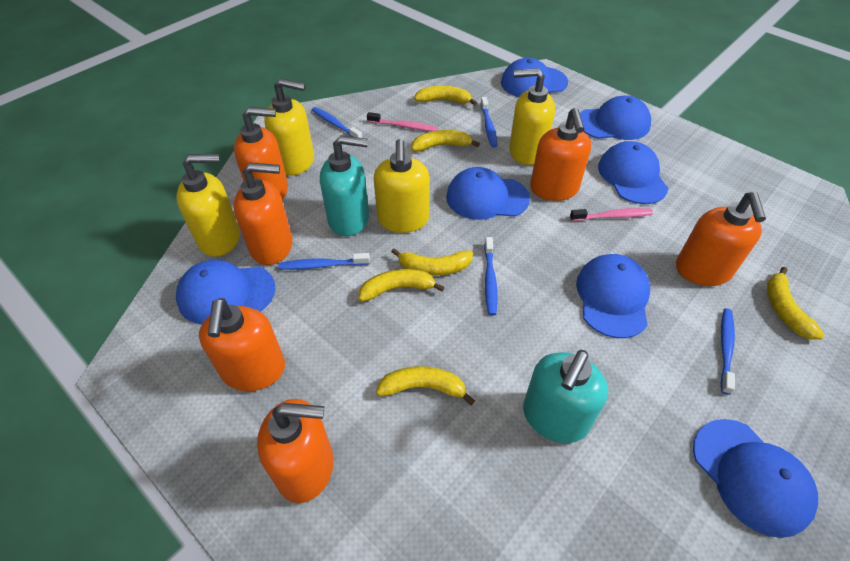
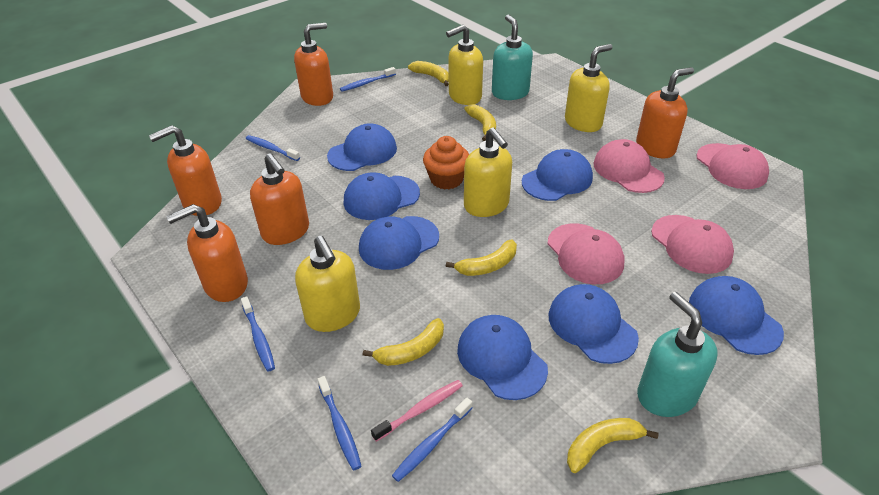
orange cupcake: none = 0 -> [423,136,469,189] = 1
orange soap dispenser: [199,298,285,391] [233,163,293,265] [234,107,288,199] [257,399,334,503] [530,108,591,201] [676,192,766,286] = 6 -> [149,125,222,216] [166,204,248,302] [250,153,309,245] [294,23,333,106] [636,67,694,159] = 5
pink cap: none = 0 -> [548,223,625,284] [593,139,665,193] [651,215,734,274] [696,143,769,189] = 4
pink toothbrush: [367,112,438,132] [570,208,653,221] = 2 -> [371,380,463,442] = 1
yellow banana: [358,269,444,302] [376,366,475,405] [391,248,473,276] [412,130,480,152] [414,86,477,105] [767,267,824,340] = 6 -> [363,318,444,366] [408,61,449,86] [446,240,517,276] [464,104,496,141] [567,418,659,473] = 5

